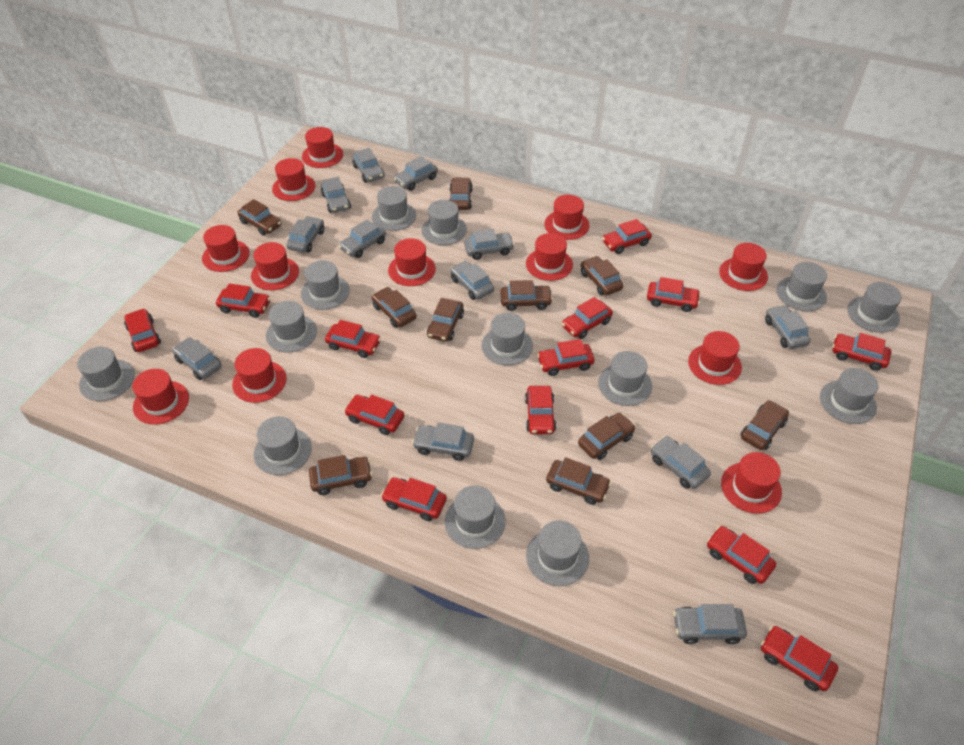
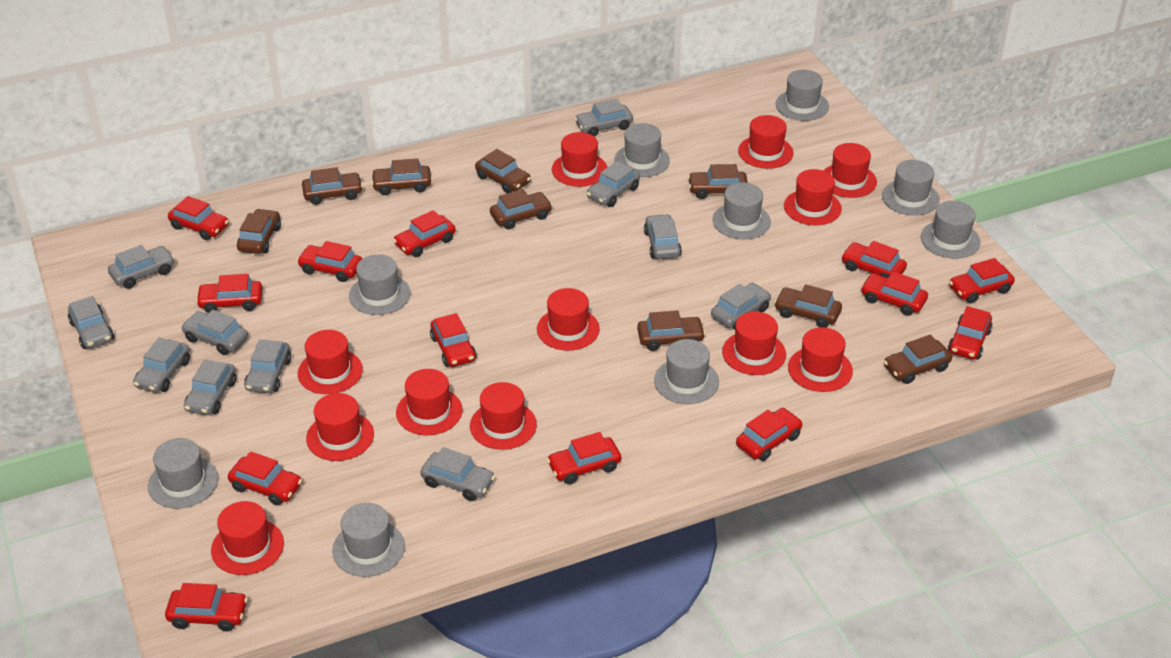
brown car: [238,199,282,236] [309,455,372,495] [372,287,417,328] [427,298,464,342] [450,177,473,210] [500,280,553,311] [546,457,611,505] [578,413,636,460] [581,256,624,295] [741,400,789,450] = 10 -> [237,209,281,254] [302,167,363,205] [371,158,431,195] [475,149,531,193] [490,189,552,230] [637,310,706,351] [688,164,748,199] [774,284,842,328] [884,334,952,384] = 9
grey car: [172,338,222,380] [286,216,324,253] [321,177,351,213] [339,220,386,258] [352,148,385,183] [393,156,438,191] [412,422,474,461] [450,261,494,300] [464,229,514,260] [651,436,711,489] [673,604,747,644] [765,305,811,349] = 12 -> [68,296,114,349] [108,245,175,289] [133,338,190,393] [181,310,248,355] [184,360,236,415] [244,339,291,393] [420,447,495,501] [574,98,633,137] [587,161,640,207] [644,214,682,259] [711,283,771,330] = 11
grey hat: [77,347,135,401] [254,416,312,475] [266,301,317,353] [301,260,350,310] [372,186,416,231] [422,200,467,245] [445,485,506,549] [481,313,533,365] [526,520,589,586] [598,351,652,406] [776,262,827,311] [820,368,878,424] [847,282,902,333] = 13 -> [148,438,218,509] [332,503,405,577] [349,254,410,315] [614,123,670,177] [654,339,719,404] [712,182,771,239] [776,70,829,121] [882,160,940,216] [921,201,981,259] = 9

